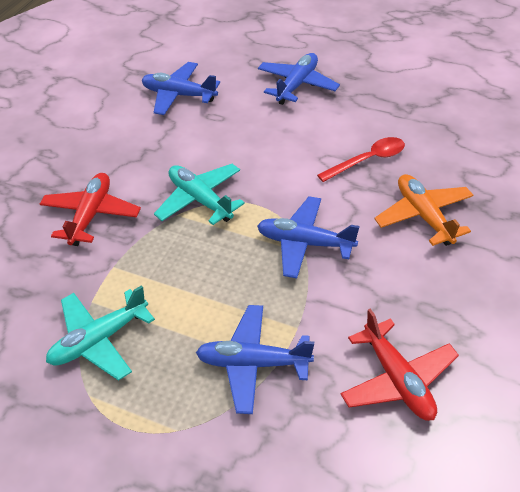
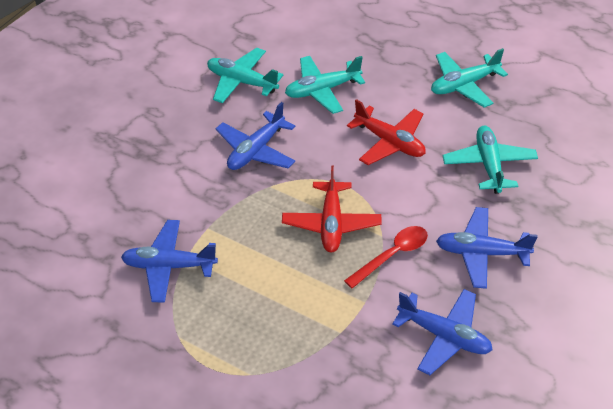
orange plane: [374,174,473,246] = 1 -> none = 0
turquoise plane: [46,285,155,381] [154,164,245,225] = 2 -> [207,48,284,103] [285,56,365,114] [431,48,508,107] [442,126,538,194] = 4

